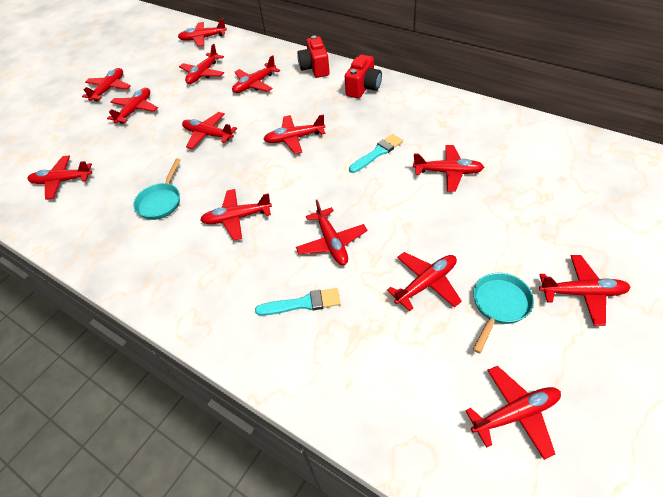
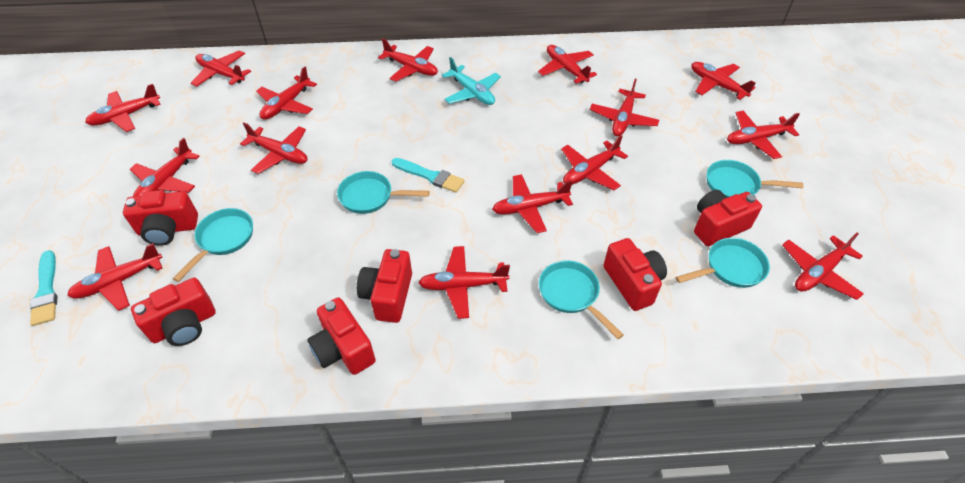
red camera: [297,35,330,78] [345,55,382,98] = 2 -> [123,190,198,246] [131,278,216,346] [307,297,376,375] [357,249,412,323] [604,238,667,311] [694,190,762,246] = 6
red plane: [28,155,92,200] [82,68,131,101] [107,88,158,124] [178,19,227,47] [179,44,224,84] [182,112,237,149] [200,189,272,241] [232,55,280,93] [263,114,325,154] [296,200,367,265] [387,252,462,312] [413,145,484,192] [465,366,561,460] [539,255,631,326] = 14 -> [67,243,163,311] [85,84,161,132] [130,138,200,197] [191,50,251,87] [240,122,307,174] [256,67,317,120] [378,39,438,82] [418,246,510,319] [492,174,573,233] [538,45,597,84] [561,135,628,190] [590,79,659,136] [691,62,756,100] [727,111,800,159] [782,233,864,300] = 15
turquoise pan: [133,158,181,220] [473,273,534,353] = 2 -> [173,208,253,282] [337,171,430,214] [539,260,623,339] [676,238,770,288] [707,160,803,198] = 5
turquoise plane: none = 0 -> [442,57,501,105] = 1

